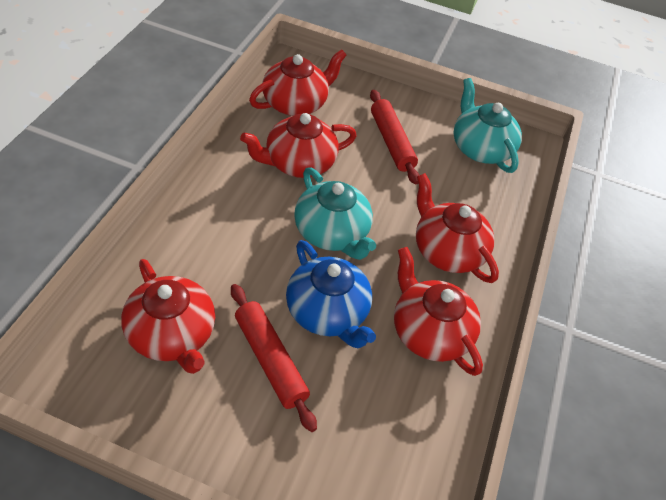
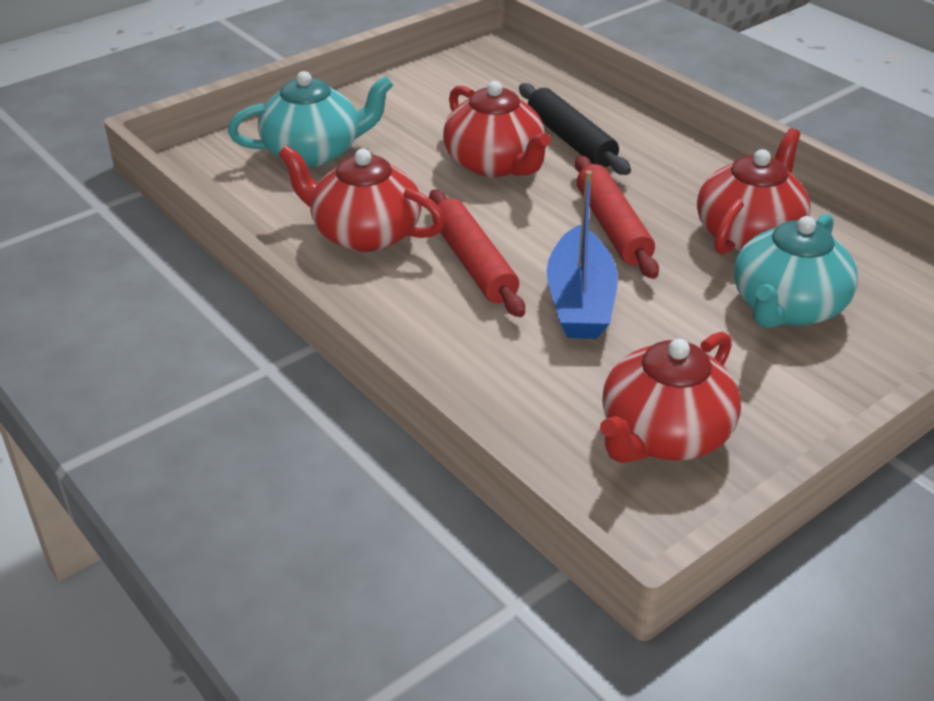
black rolling pin: none = 0 -> [519,83,631,175] = 1
blue boat: none = 0 -> [547,170,618,339] = 1
blue teapot: [286,240,376,348] = 1 -> none = 0
red teapot: [121,259,215,374] [240,113,357,178] [249,49,347,116] [394,247,483,376] [416,173,499,283] = 5 -> [278,145,445,252] [443,81,551,177] [600,332,741,463] [697,128,811,255] = 4

